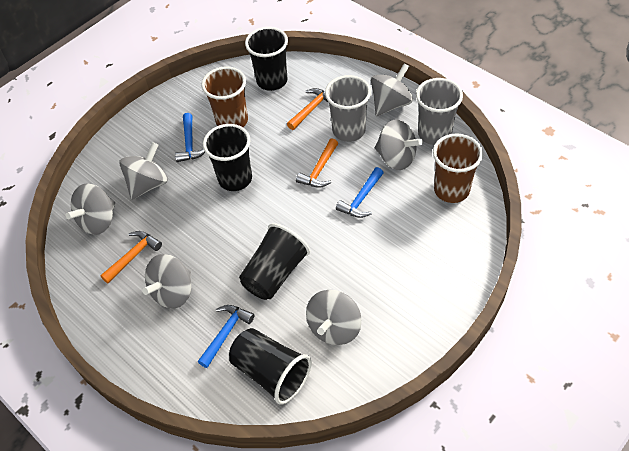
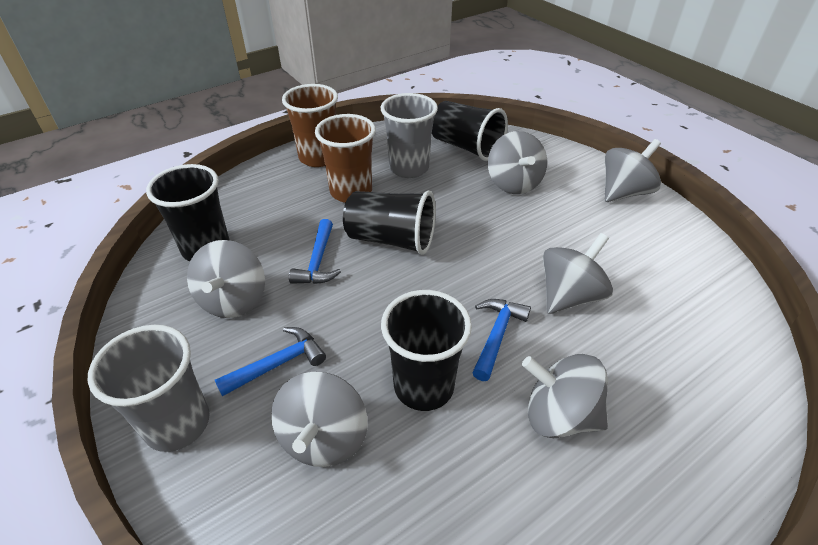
orange hammer: [100,231,162,283] [287,88,329,130] [296,138,338,188] = 3 -> none = 0

